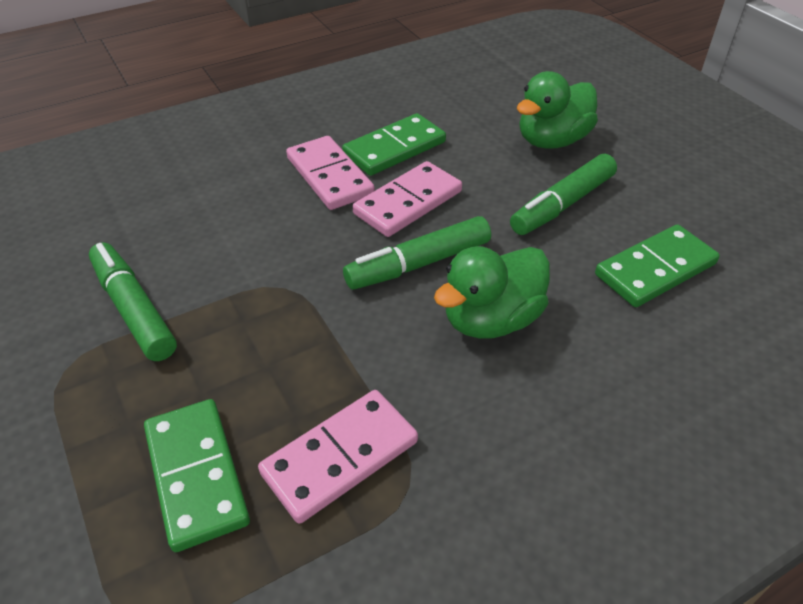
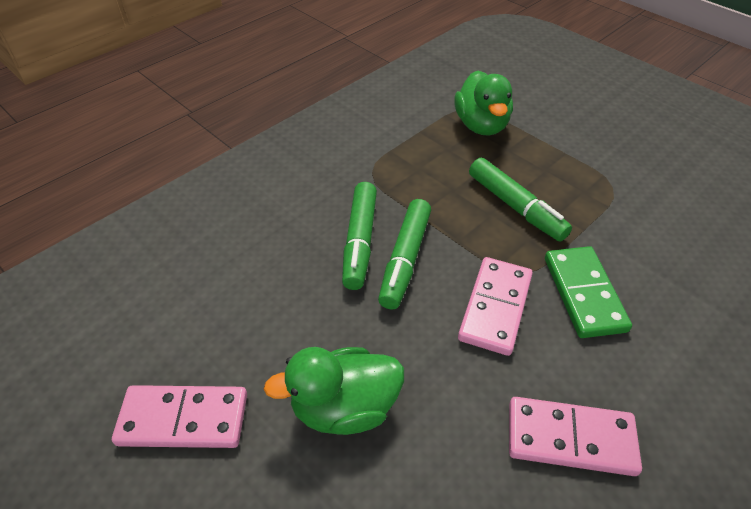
green domino: [144,399,250,552] [342,113,446,176] [595,224,720,307] = 3 -> [545,246,632,338] = 1

